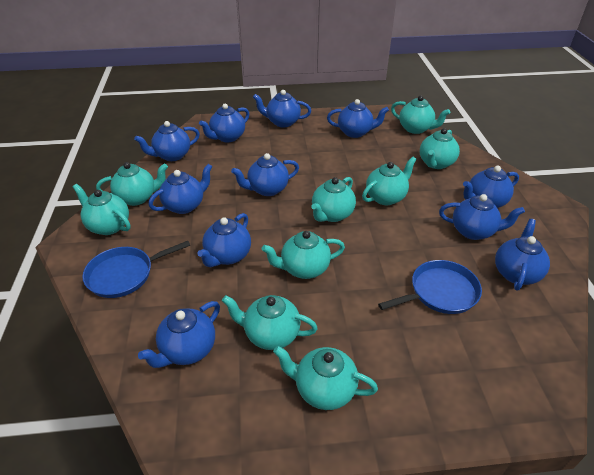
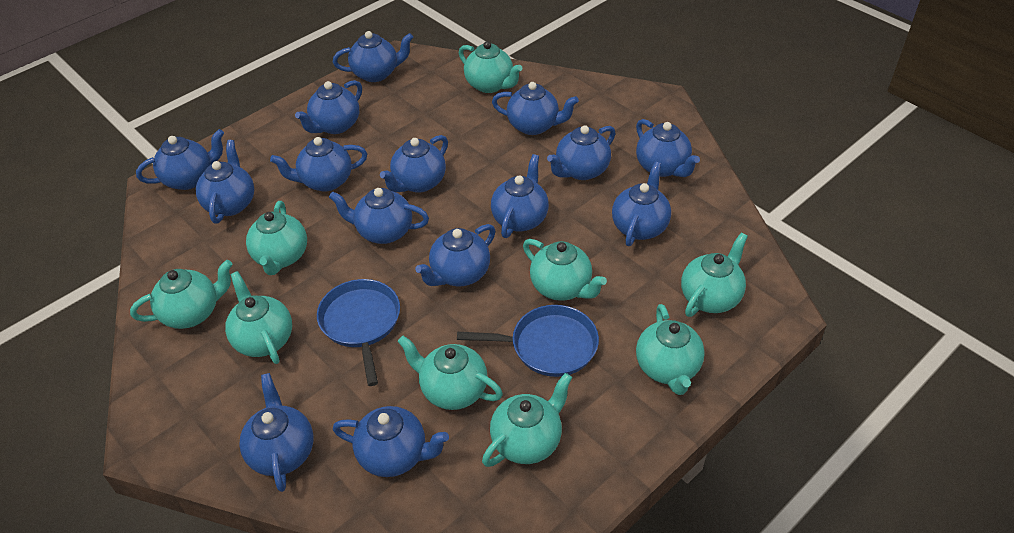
blue teapot: [134,121,200,161] [138,301,220,368] [149,164,212,214] [197,213,251,267] [199,104,249,142] [231,153,299,196] [253,90,311,127] [327,99,389,138] [439,194,525,240] [463,166,519,208] [495,219,550,291] = 11 -> [136,129,224,190] [196,140,254,223] [239,373,313,492] [270,137,367,191] [295,80,362,134] [329,188,429,244] [333,31,413,82] [333,406,449,477] [380,135,448,193] [415,224,495,286] [491,154,549,238] [492,82,579,135] [547,125,616,180] [612,162,671,246] [636,119,700,177] = 15

